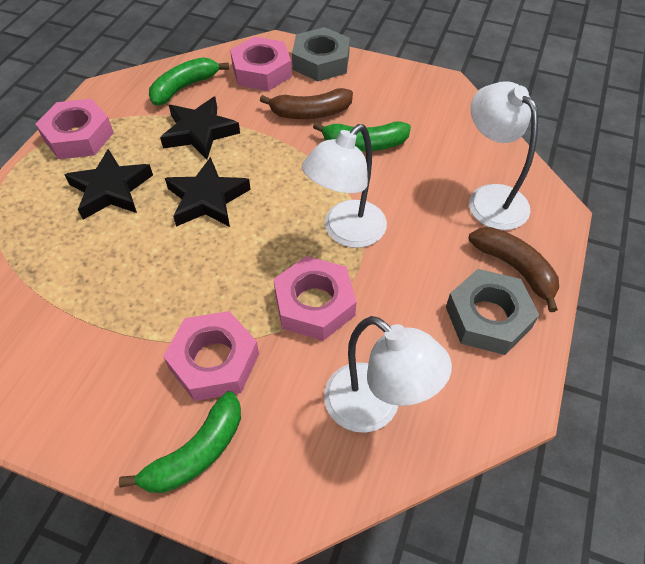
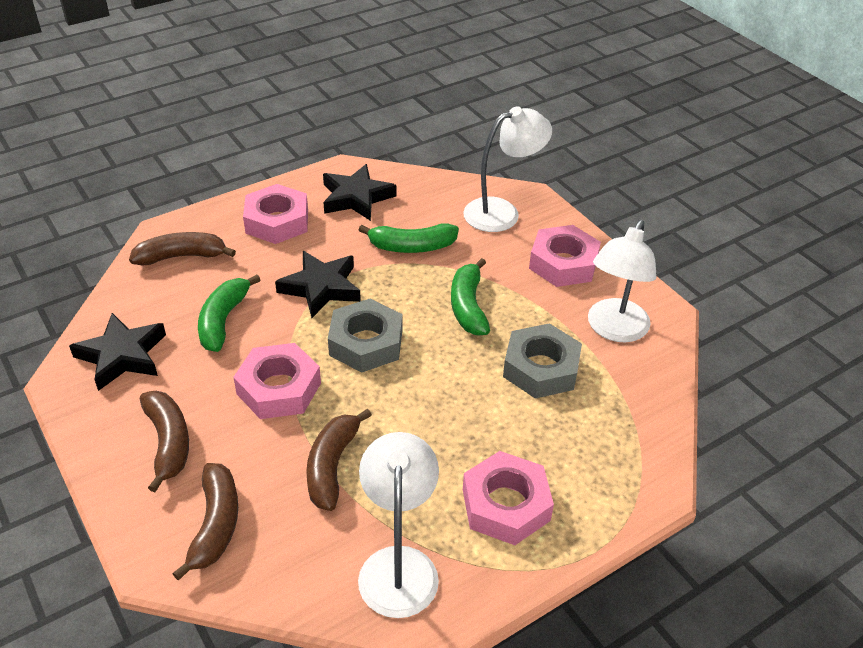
brown banana: [260,88,353,119] [469,227,559,312] = 2 -> [129,232,236,265] [140,391,189,492] [172,463,238,581] [306,409,372,511] = 4

